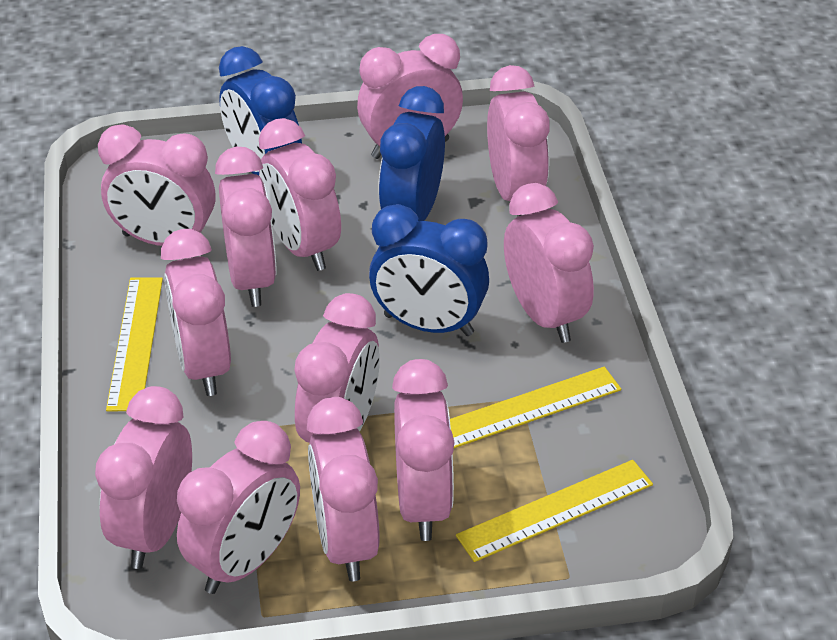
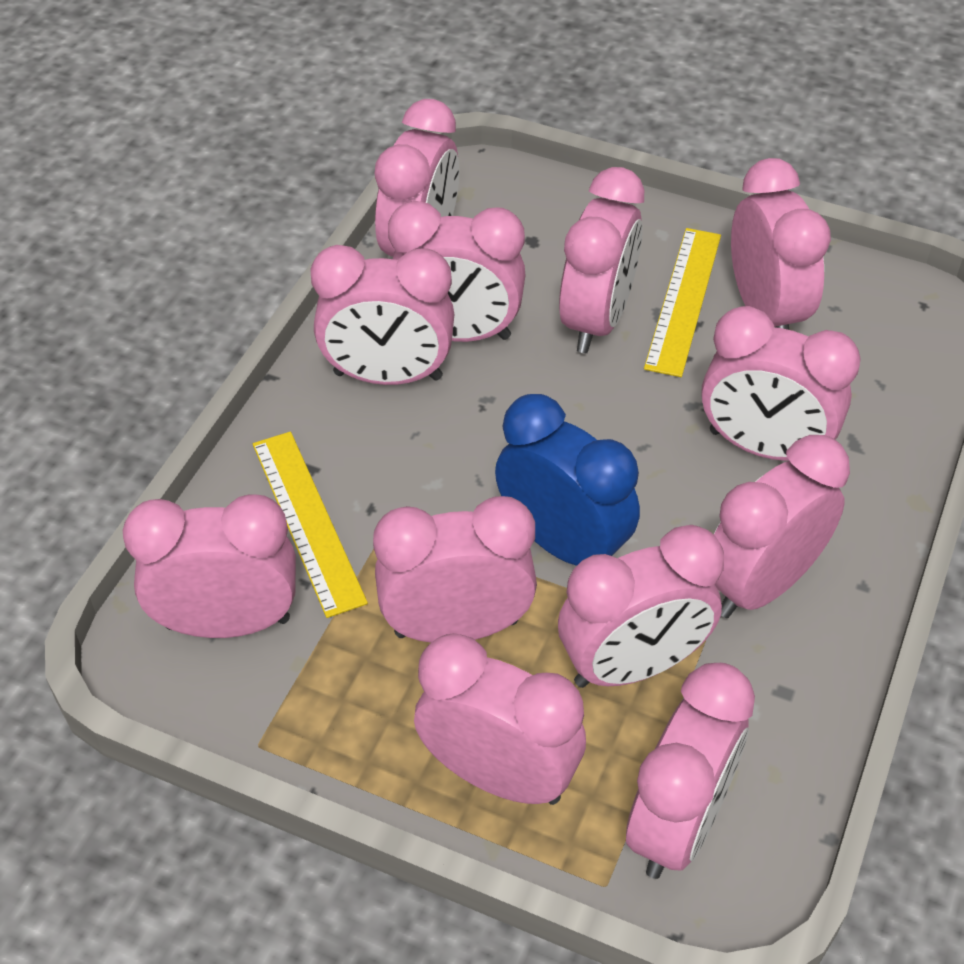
blue clock: [219,46,302,175] [369,204,489,336] [378,86,445,221] = 3 -> [495,394,640,566] = 1
yellow ruler: [106,277,163,411] [450,367,621,448] [456,460,653,562] = 3 -> [253,432,368,618] [644,228,721,377] = 2

